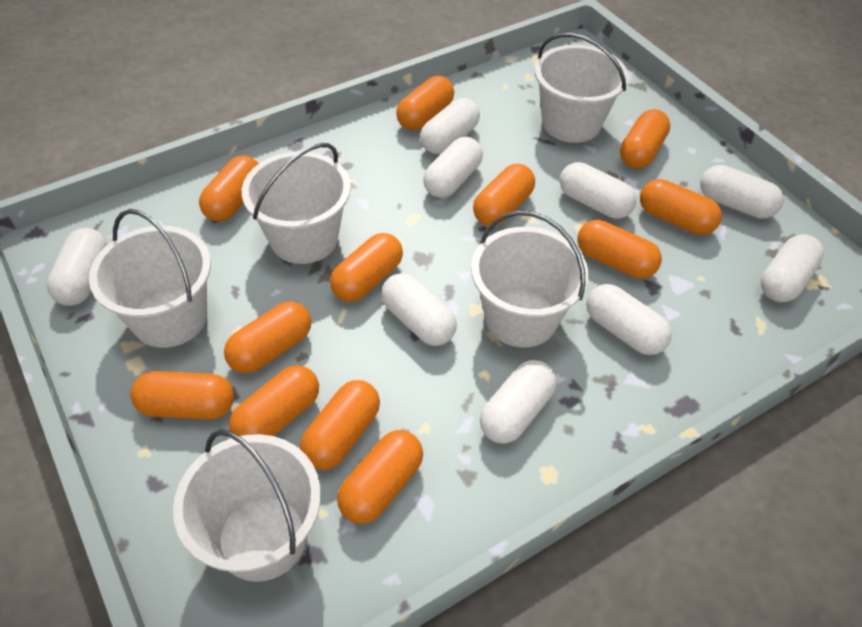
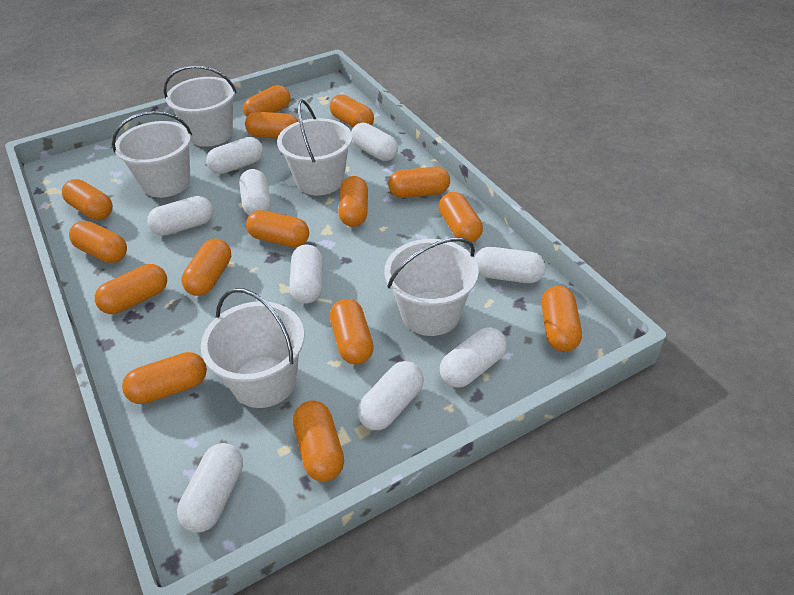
orange capsule: [130,371,234,420] [199,155,259,221] [224,301,311,373] [229,365,319,436] [300,380,380,470] [330,233,403,302] [337,430,423,524] [396,76,454,130] [473,164,535,226] [578,220,662,278] [620,109,670,169] [640,179,722,235] = 12 -> [62,179,113,220] [69,221,127,263] [95,264,167,314] [122,352,207,404] [182,238,231,296] [243,85,290,117] [245,112,299,139] [246,210,309,247] [293,400,344,482] [330,94,374,127] [330,299,374,365] [338,176,368,227] [388,167,450,198] [439,192,483,243] [541,286,582,352] = 15

